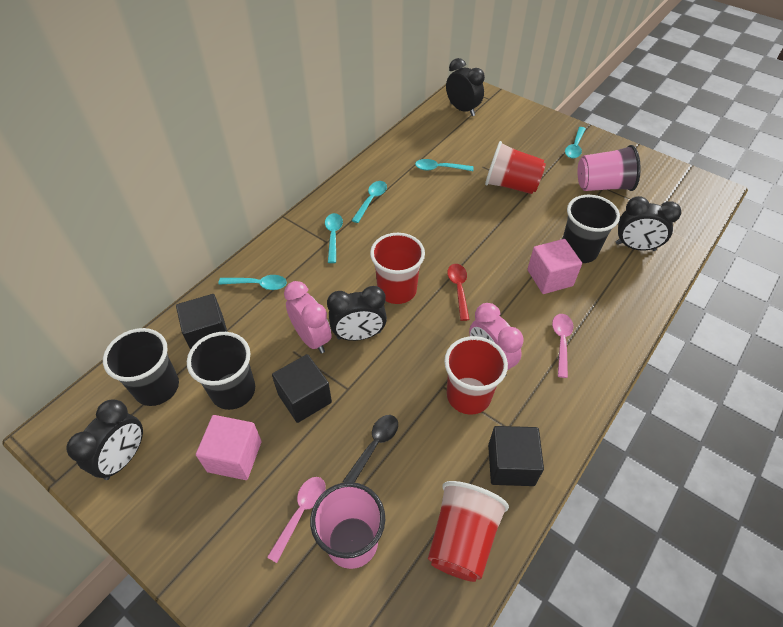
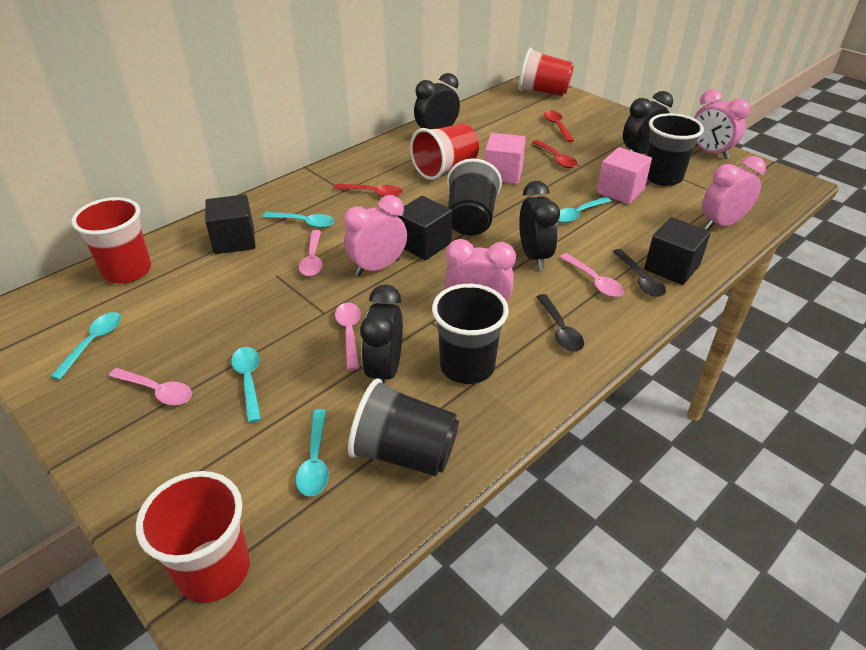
black cup: [103,328,179,406] [187,332,255,410] [562,195,620,263] = 3 -> [348,379,459,476] [432,284,509,384] [447,158,502,236] [646,113,704,186] = 4
black spoon: [343,415,398,483] = 1 -> [537,294,584,352] [612,249,666,297] = 2
pink clock: [284,281,332,353] [469,303,524,377] = 2 -> [344,195,407,276] [444,239,516,302] [694,89,750,159] [702,156,766,230] = 4
pink cup: [310,482,385,569] [578,145,641,191] = 2 -> none = 0
pink spoon: [267,477,326,563] [552,314,573,378] = 2 -> [109,368,192,405] [299,230,322,276] [335,303,361,370] [560,253,624,297] = 4
red spoon: [447,264,470,321] = 1 -> [333,184,402,197] [532,140,577,168] [544,110,574,142] = 3

